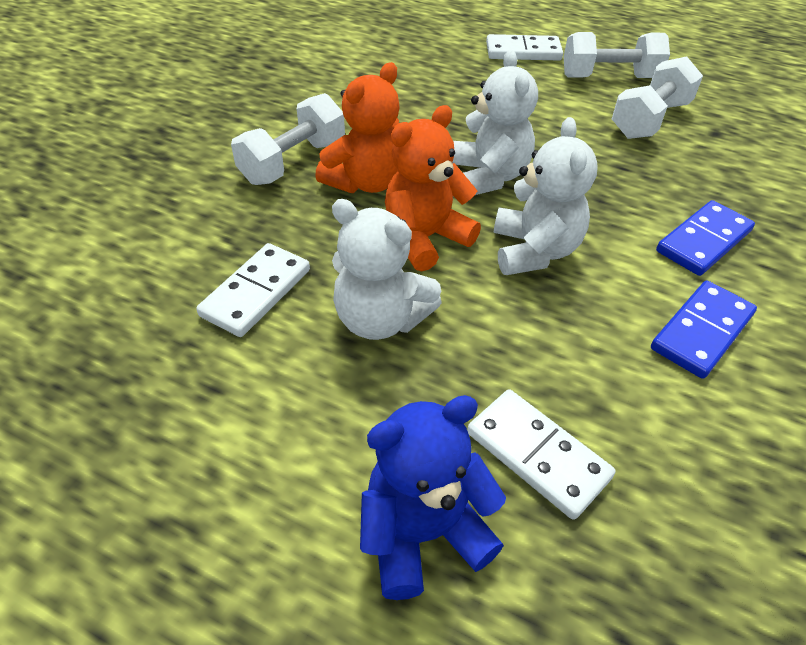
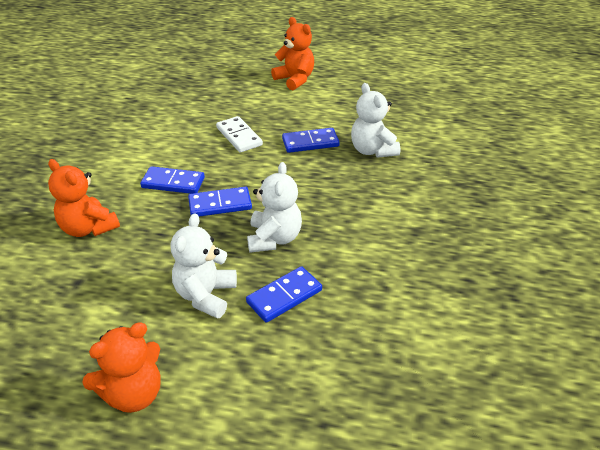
blue domino: [651,281,757,379] [656,200,755,276] = 2 -> [140,166,205,194] [188,187,252,217] [246,266,322,323] [282,128,340,153] = 4
blue teddy bear: [360,395,506,600] = 1 -> none = 0
orange teddy bear: [315,62,400,193] [385,105,481,272] = 2 -> [48,159,120,237] [82,322,161,413] [271,17,314,90] = 3
white domino: [196,243,310,337] [467,389,615,520] [486,34,563,61] = 3 -> [216,116,263,153] = 1
white dumbbell: [231,93,345,185] [564,32,670,78] [612,56,703,139] = 3 -> none = 0

